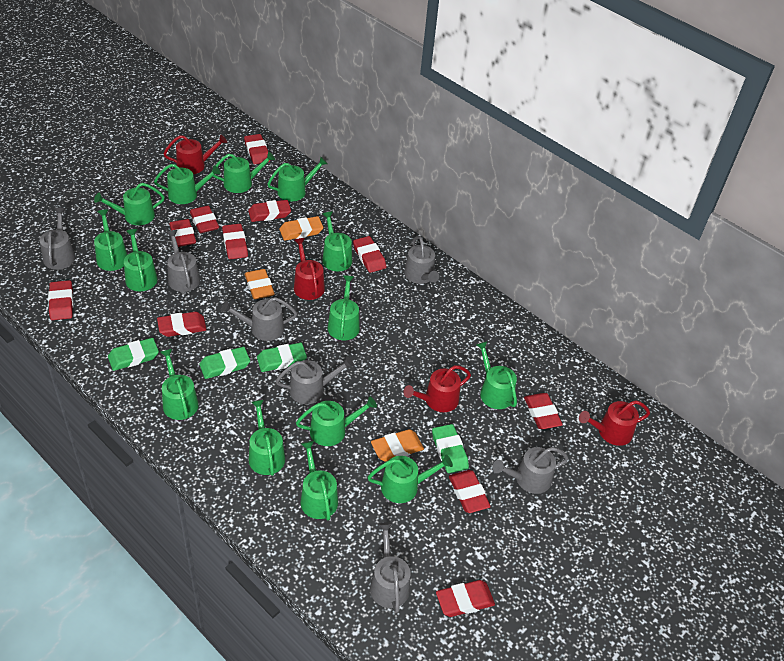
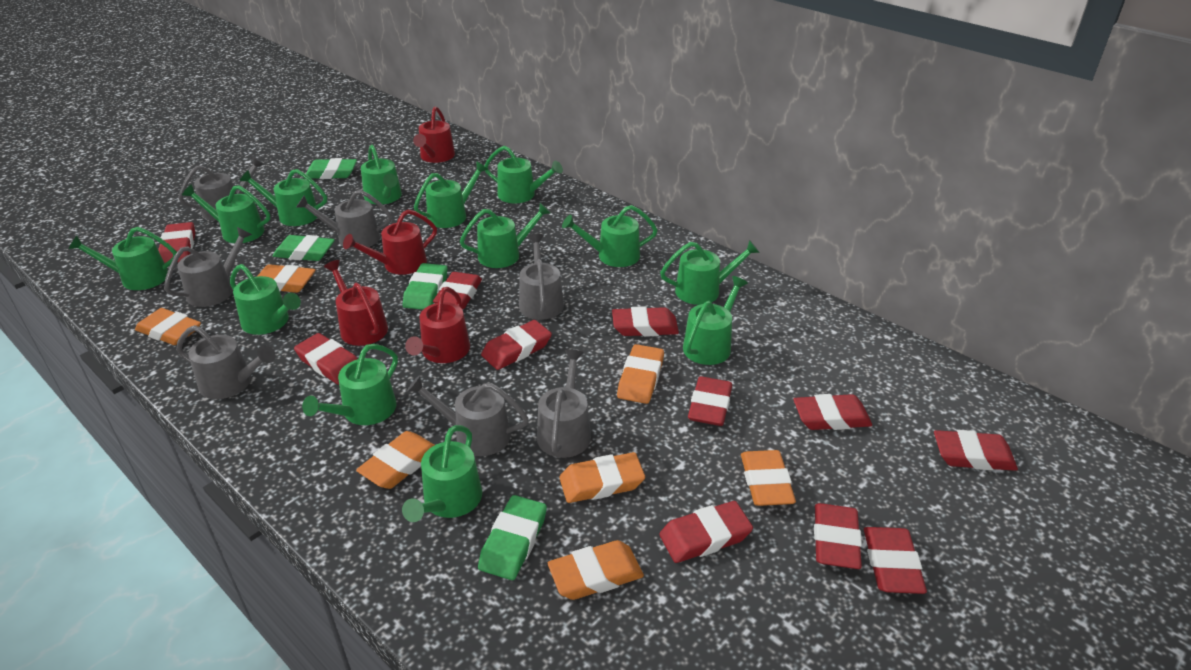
green watering can: [94,183,165,225] [94,209,127,271] [124,229,158,291] [154,164,221,204] [160,349,199,420] [213,152,275,193] [249,400,285,476] [267,157,328,201] [296,397,377,446] [300,441,338,520] [322,212,352,271] [328,275,360,340] [368,455,453,503] [476,341,517,409] = 14 -> [68,227,177,290] [182,184,270,243] [230,264,301,335] [240,169,327,226] [302,344,398,425] [361,145,402,204] [402,425,482,522] [414,161,488,228] [460,203,551,268] [485,146,563,203] [562,205,658,267] [660,240,760,305] [683,276,748,365] = 13
orange eraser: [245,269,275,299] [279,216,324,241] [371,429,424,462] = 3 -> [135,308,201,345] [257,264,316,293] [356,431,434,489] [548,540,644,600] [560,452,645,503] [617,344,664,404] [741,450,796,506] = 7

